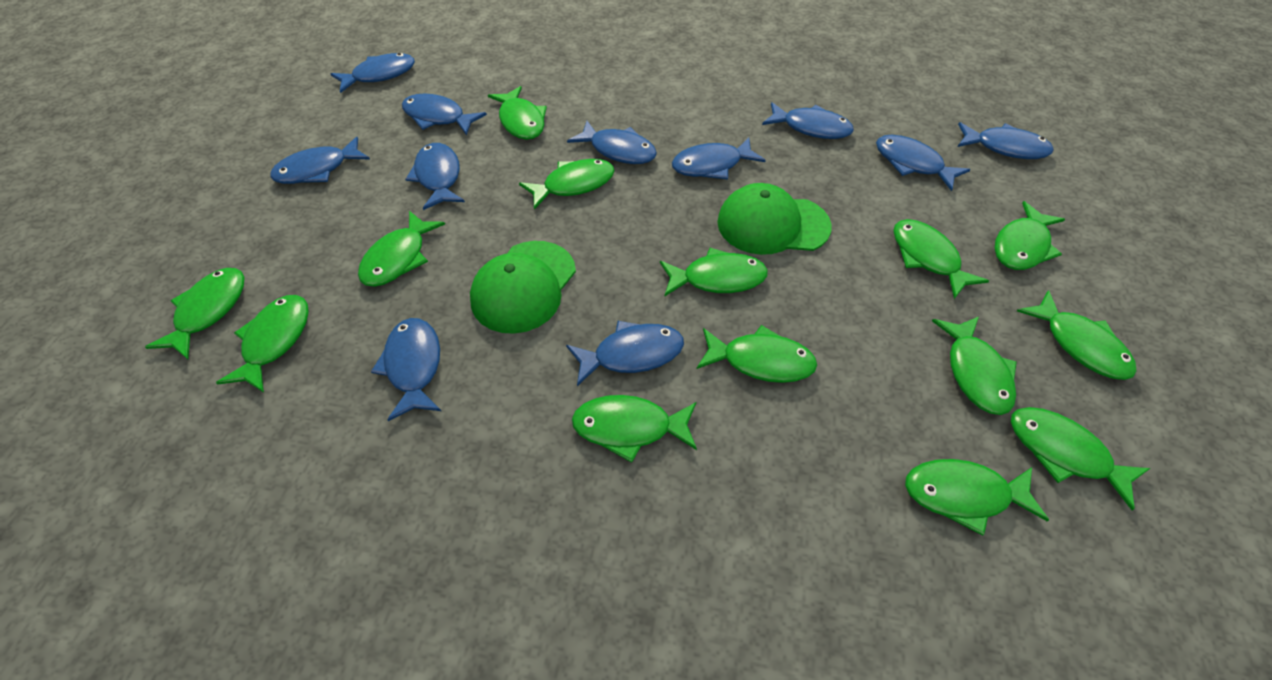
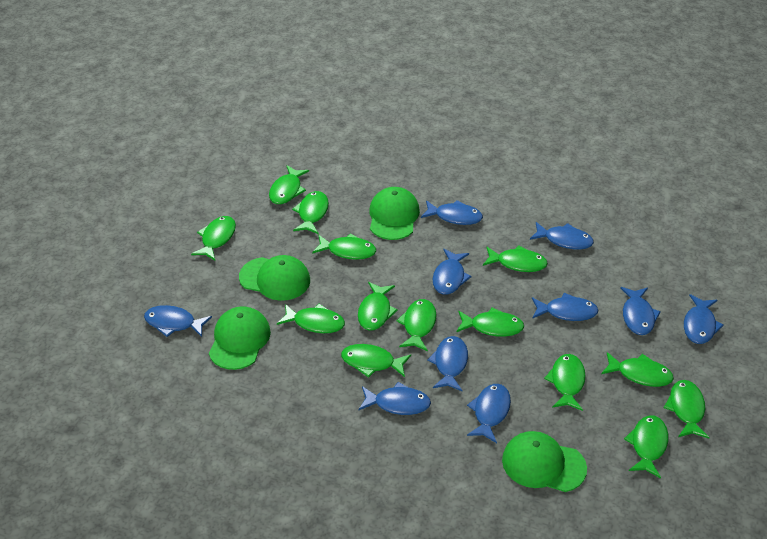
blue fish: [270,136,370,184] [330,53,415,93] [371,318,441,421] [402,93,487,135] [405,143,465,210] [566,321,684,386] [567,121,657,164] [672,137,766,180] [762,102,854,139] [876,135,971,191] [958,122,1054,159] = 11 -> [144,305,212,337] [358,382,431,415] [421,200,483,225] [427,336,468,391] [432,249,471,295] [467,384,511,443] [530,222,594,250] [532,293,599,321] [620,287,661,335] [684,294,724,344] = 10
green cap: [470,241,576,334] [717,183,832,255] = 2 -> [209,306,271,370] [239,255,310,301] [369,187,420,240] [502,431,587,492] = 4

